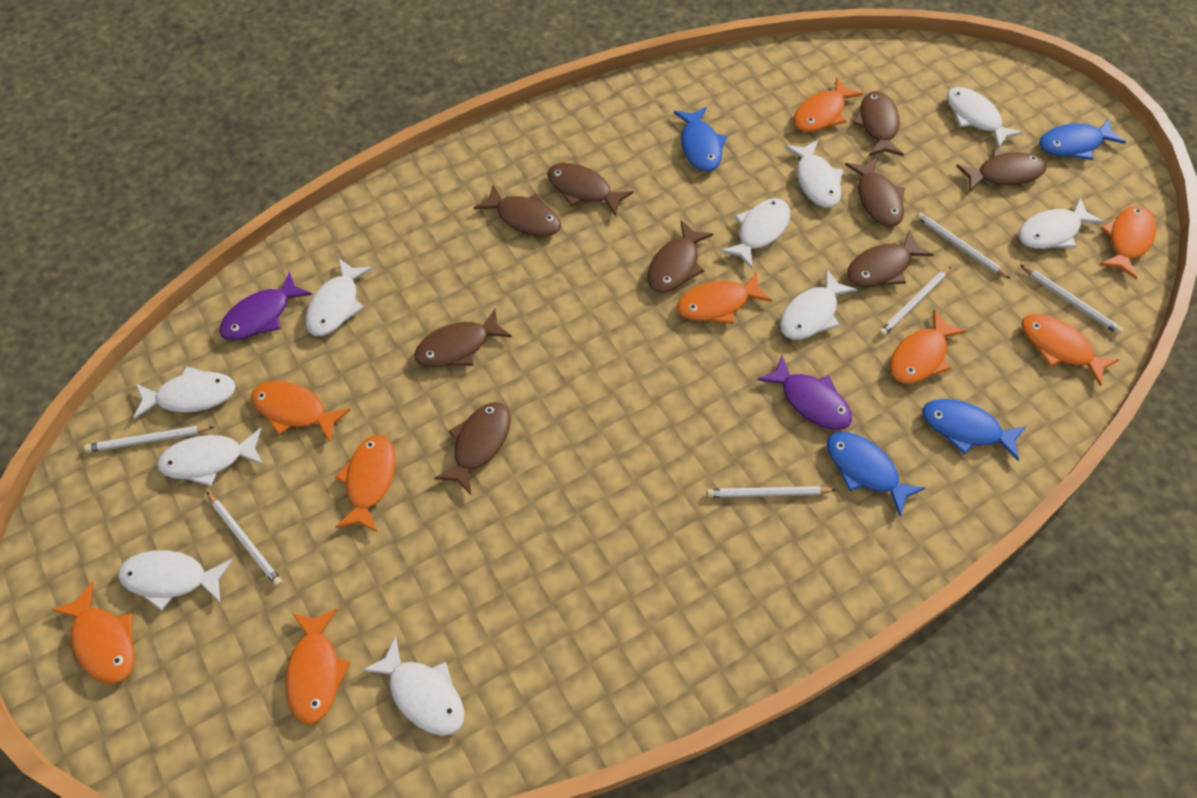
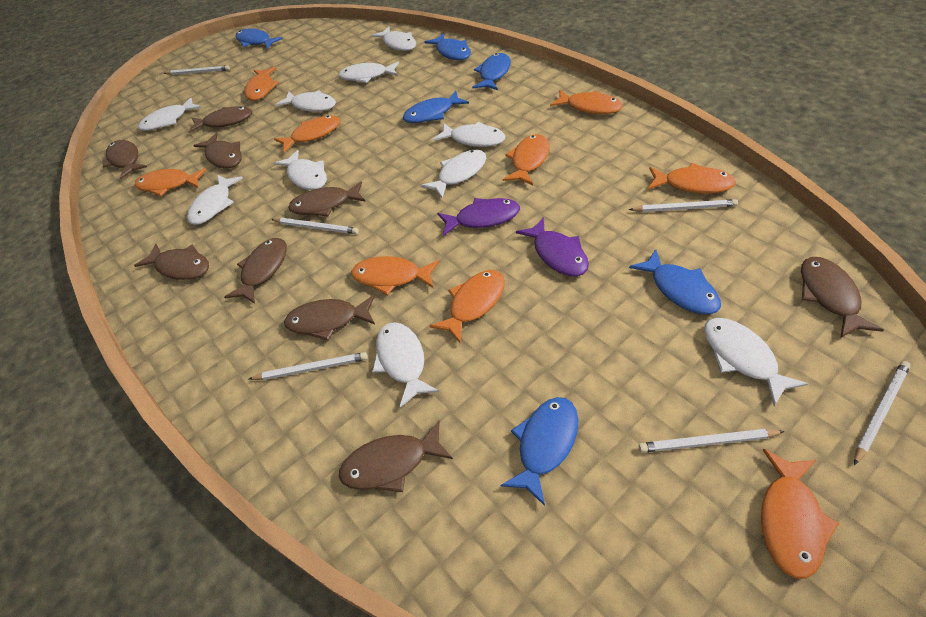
blue fish: [674,107,727,172] [827,432,925,516] [923,399,1027,461] [1039,118,1126,160] = 4 -> [235,28,283,49] [403,91,469,123] [425,33,471,60] [472,53,511,90] [501,397,578,506] [629,249,721,314] = 6

